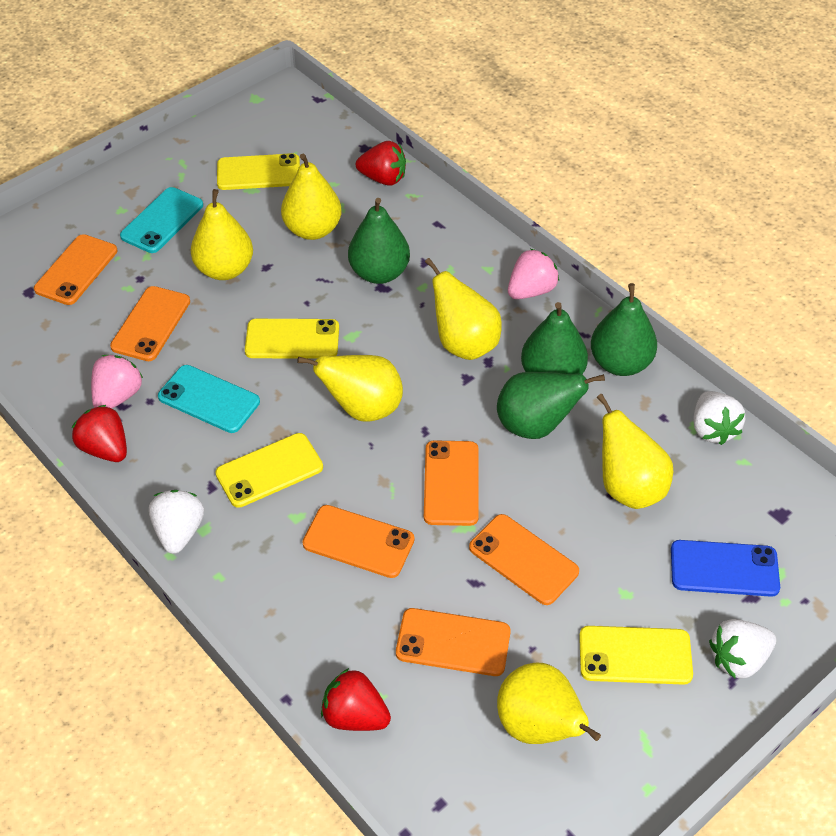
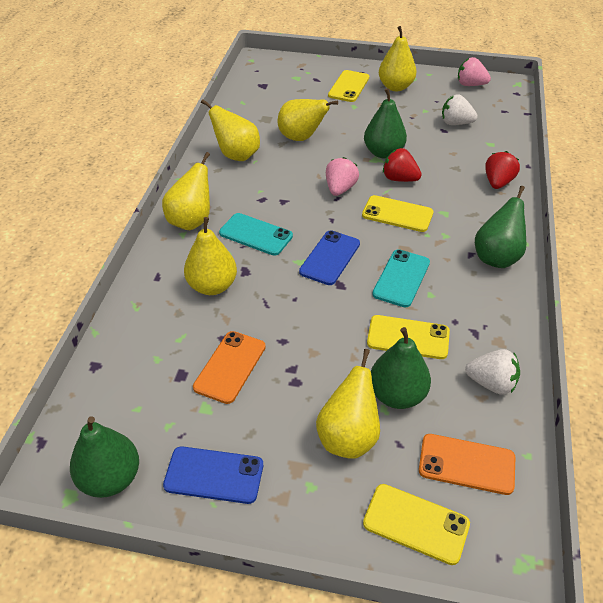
blue phone: [671,540,780,597] = 1 -> [163,446,263,504] [299,230,360,285] = 2
orange phone: [34,234,118,305] [110,286,190,361] [303,505,414,578] [396,608,511,676] [424,440,479,526] [469,514,579,605] = 6 -> [193,331,266,404] [419,434,515,495] = 2
red strawberry: [72,405,127,462] [321,668,391,731] [356,141,406,186] = 3 -> [383,148,422,182] [485,151,520,189] = 2
white strawberry: [149,490,204,554] [693,391,745,445] [709,619,776,679] = 3 -> [442,94,478,125] [465,349,520,395] = 2

